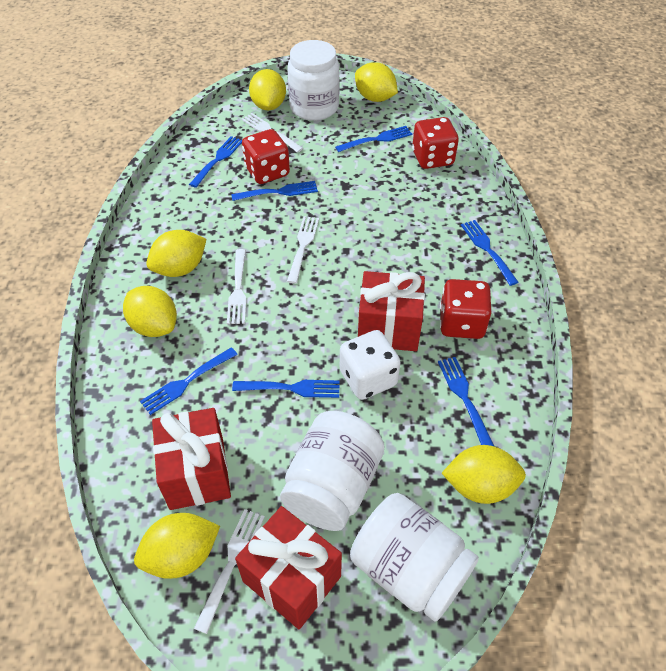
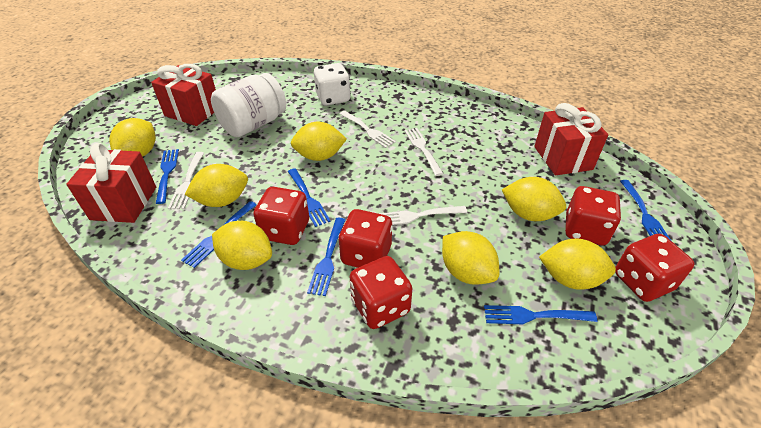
blue fork: [140,347,238,415] [189,136,242,188] [231,181,318,201] [232,380,340,398] [335,126,412,152] [438,357,494,446] [461,220,519,286] = 7 -> [156,149,179,204] [181,201,257,268] [288,168,331,227] [307,218,346,296] [484,305,597,324] [620,180,671,240] = 6
red dice: [242,129,290,184] [412,117,459,169] [440,279,492,339] = 3 -> [253,187,309,245] [338,209,393,268] [350,256,413,329] [565,186,621,245] [615,234,694,302] = 5
white jar: [280,411,385,531] [287,40,340,121] [350,493,479,622] = 3 -> [211,73,286,137] = 1
yellow lemon: [123,286,177,337] [134,513,220,579] [146,230,206,277] [249,69,286,110] [355,62,398,102] [442,445,526,504] = 6 -> [109,118,156,157] [185,164,248,207] [212,221,272,270] [291,122,347,161] [442,231,499,285] [502,177,566,221] [539,238,616,290] = 7

